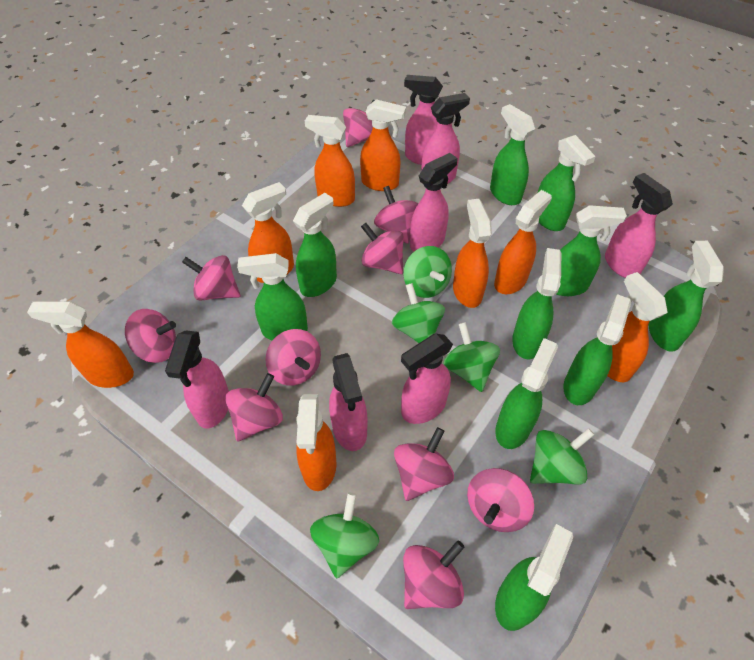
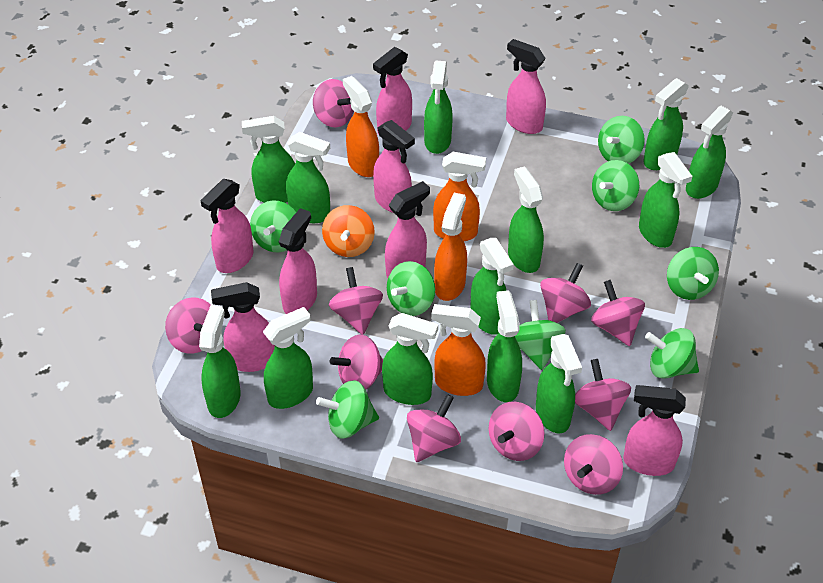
green spinning top: [310,492,379,578] [392,283,445,343] [403,246,452,298] [443,322,500,392] [530,428,595,485] = 5 -> [250,200,296,252] [316,380,379,439] [387,261,435,316] [515,300,566,370] [592,160,639,211] [598,116,645,164] [645,328,699,379] [667,247,719,300] = 8
green spray bottle: [237,253,308,340] [293,193,337,297] [490,104,535,205] [495,338,558,449] [495,524,573,631] [512,248,561,359] [538,135,596,231] [556,205,627,296] [563,294,631,405] [649,241,724,352] = 10 -> [199,305,241,418] [242,116,295,203] [263,307,313,409] [286,132,330,223] [382,313,438,405] [424,61,453,154] [471,238,514,335] [487,290,522,402] [508,166,544,273] [536,334,582,433] [639,152,692,248] [643,78,689,170] [686,106,733,199] = 13
orange spinning top: none = 0 -> [322,205,375,257] = 1
orange spray bottle: [27,301,134,388] [242,182,294,283] [296,394,336,491] [305,115,355,207] [360,99,406,191] [453,199,492,308] [494,190,552,294] [607,272,668,382] = 8 -> [343,76,379,177] [431,304,486,396] [433,152,486,241] [434,193,467,301] = 4
pink spray bottle: [165,330,229,429] [329,353,368,451] [401,334,453,424] [404,75,443,165] [410,153,457,252] [421,93,470,184] [605,173,673,278] = 7 -> [201,179,254,273] [211,282,275,372] [279,208,317,314] [373,47,412,135] [373,120,415,213] [385,181,430,278] [506,39,546,134] [623,385,686,476] = 8

